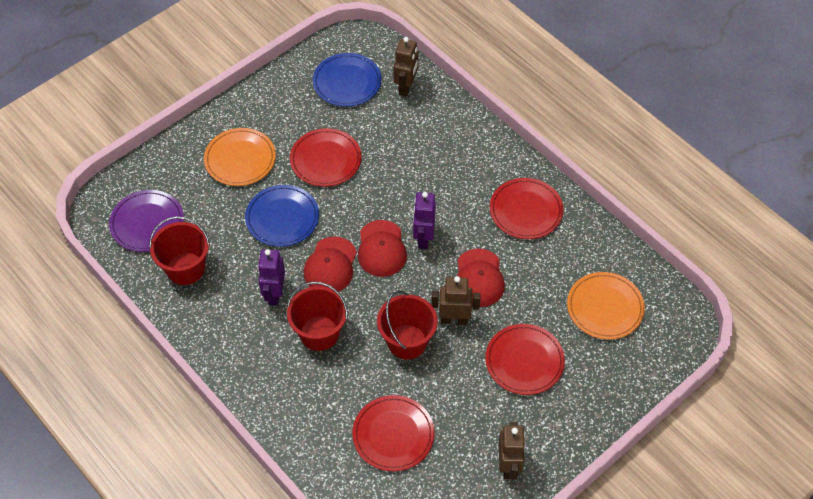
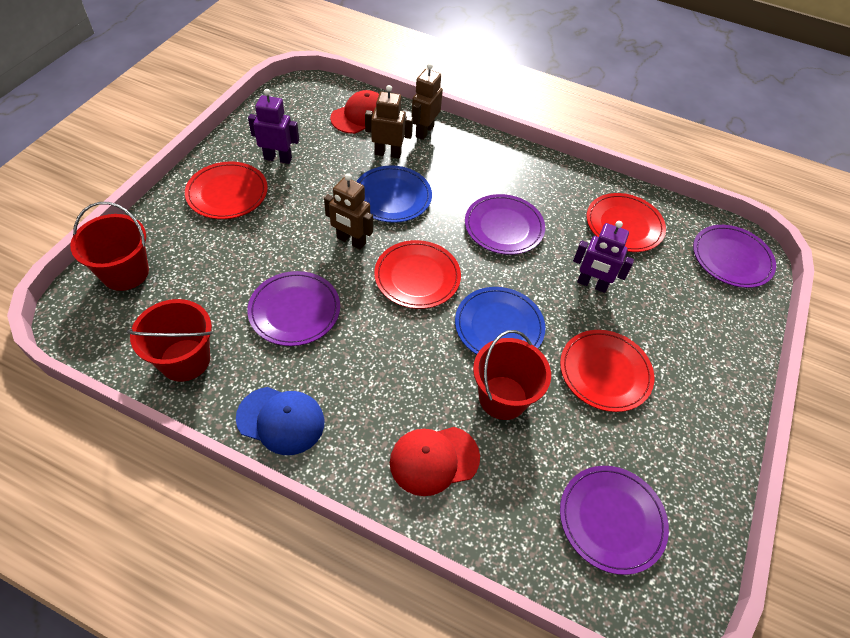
blue cap: none = 0 -> [236,387,325,455] = 1
orange plate: [204,128,276,186] [567,272,645,340] = 2 -> none = 0
purple plate: [109,190,184,252] = 1 -> [247,271,340,346] [465,194,545,255] [560,466,669,575] [693,225,776,288] = 4
red cap: [303,237,357,292] [358,220,407,277] [457,248,505,307] = 3 -> [330,90,379,134] [390,427,480,496] = 2

